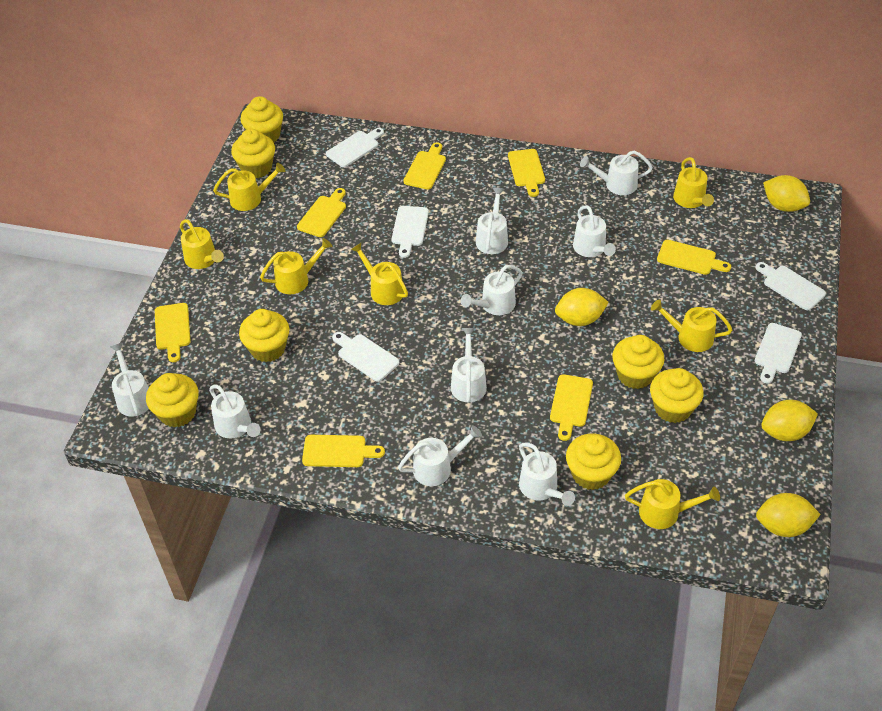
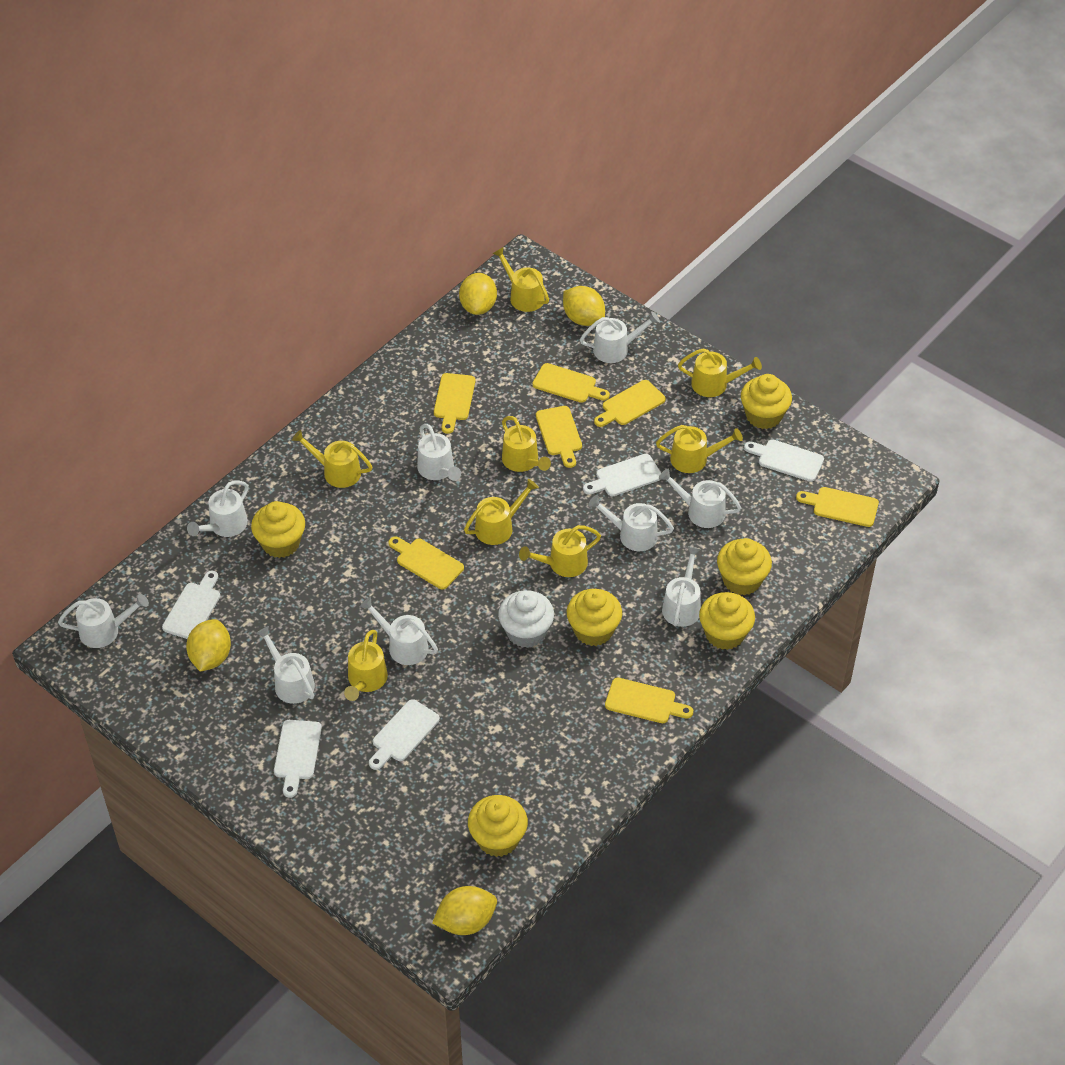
white cupcake: none = 0 -> [498,590,554,648] = 1
yellow cupcake: [146,373,199,427] [231,129,275,178] [239,309,289,362] [240,96,283,142] [566,433,621,490] [612,335,664,389] [650,368,703,423] = 7 -> [251,501,305,558] [468,795,528,857] [567,589,622,646] [699,592,755,650] [717,538,772,595] [741,374,792,429] = 6
yellow watering can: [180,219,224,269] [213,163,285,211] [260,238,332,294] [351,243,408,305] [625,479,720,529] [651,300,732,352] [673,157,714,208] = 7 -> [292,430,372,488] [344,630,388,701] [464,479,539,545] [492,247,549,312] [502,416,551,472] [519,525,601,577] [656,425,743,473] [678,348,762,397] = 8

